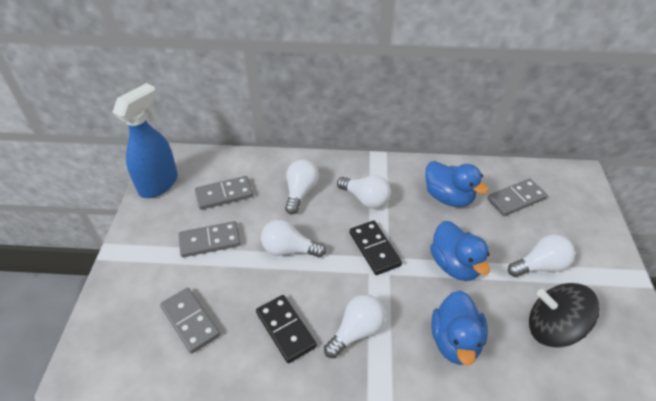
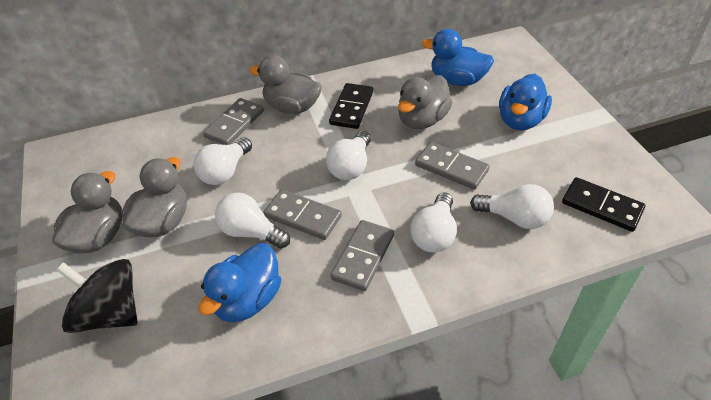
blue spray bottle: [113,83,178,198] = 1 -> none = 0
grey duck: none = 0 -> [52,171,122,253] [122,157,187,237] [249,55,322,114] [398,75,453,129] = 4

